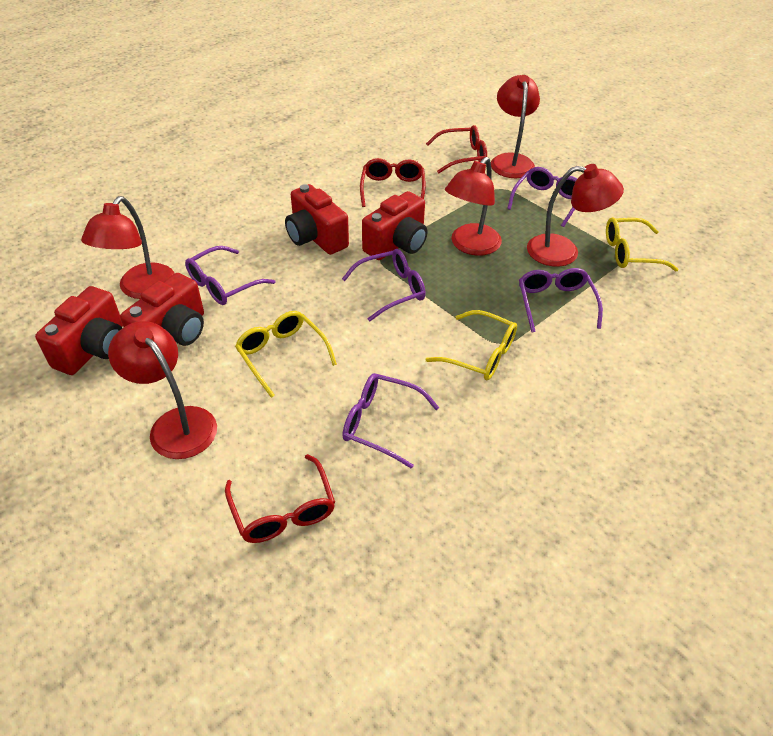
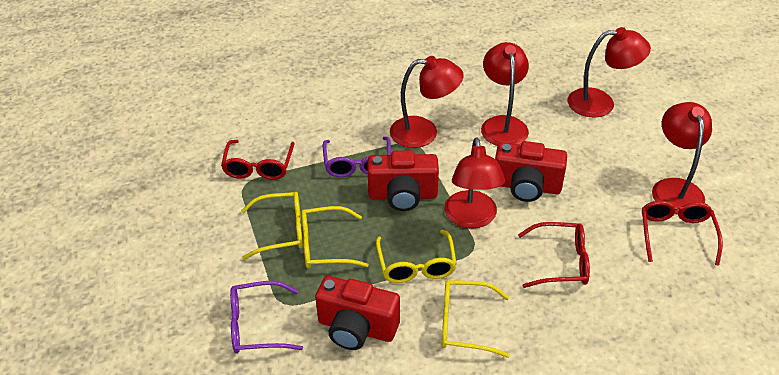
purple glasses: [185,246,275,305] [342,249,425,322] [342,373,439,469] [507,167,578,227] [519,268,603,332] = 5 -> [230,281,303,354] [323,137,391,177] = 2
red camera: [35,286,123,375] [120,273,204,346] [285,184,349,255] [362,191,428,260] = 4 -> [315,276,400,350] [368,150,439,211] [495,141,567,202] = 3
yellow glasses: [235,311,337,398] [425,310,517,380] [606,217,679,271] = 3 -> [241,192,303,260] [301,206,369,269] [376,230,457,283] [442,280,510,358] = 4

